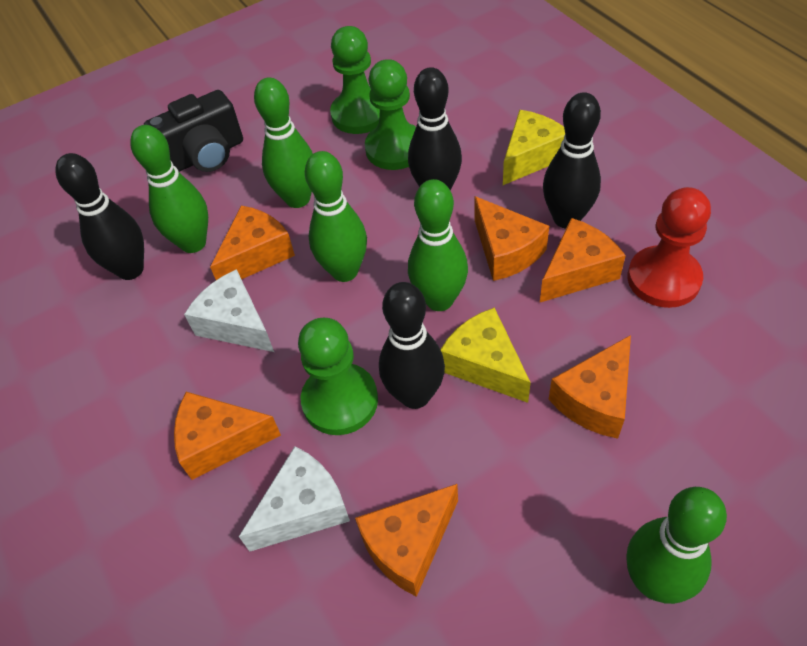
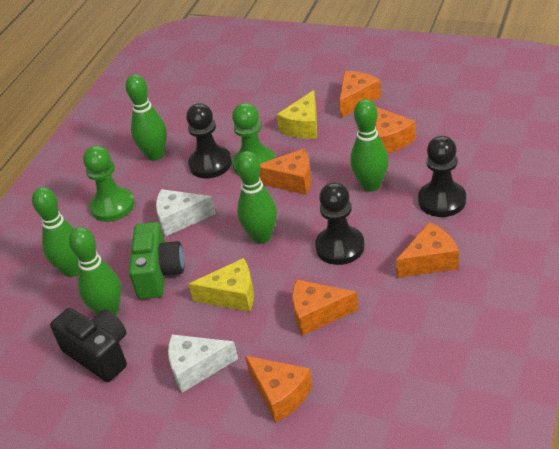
black bowling pin: [55,153,144,280] [379,282,445,409] [408,67,462,190] [543,92,601,228] = 4 -> none = 0
black pawn: none = 0 -> [186,103,232,179] [315,182,365,265] [418,136,466,217] = 3
green camera: none = 0 -> [129,222,184,299] = 1
green pawn: [298,318,378,435] [330,26,380,134] [365,59,416,170] = 3 -> [83,145,135,222] [232,103,276,175] = 2
red pawn: [628,187,711,308] = 1 -> none = 0

